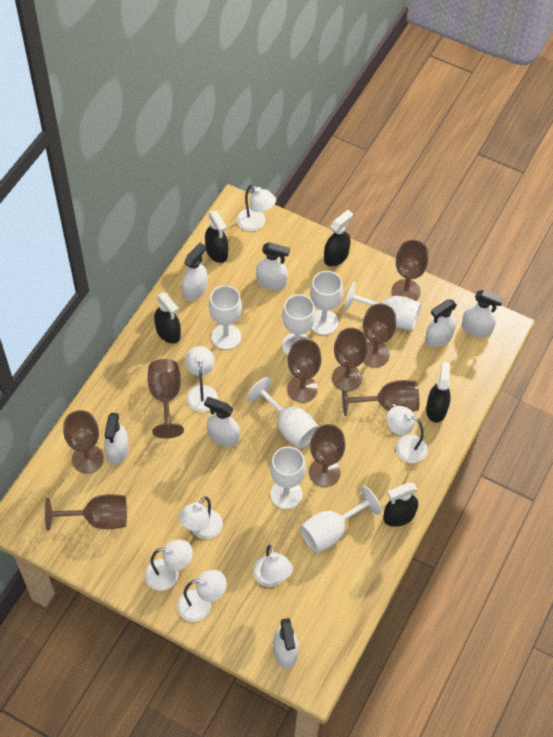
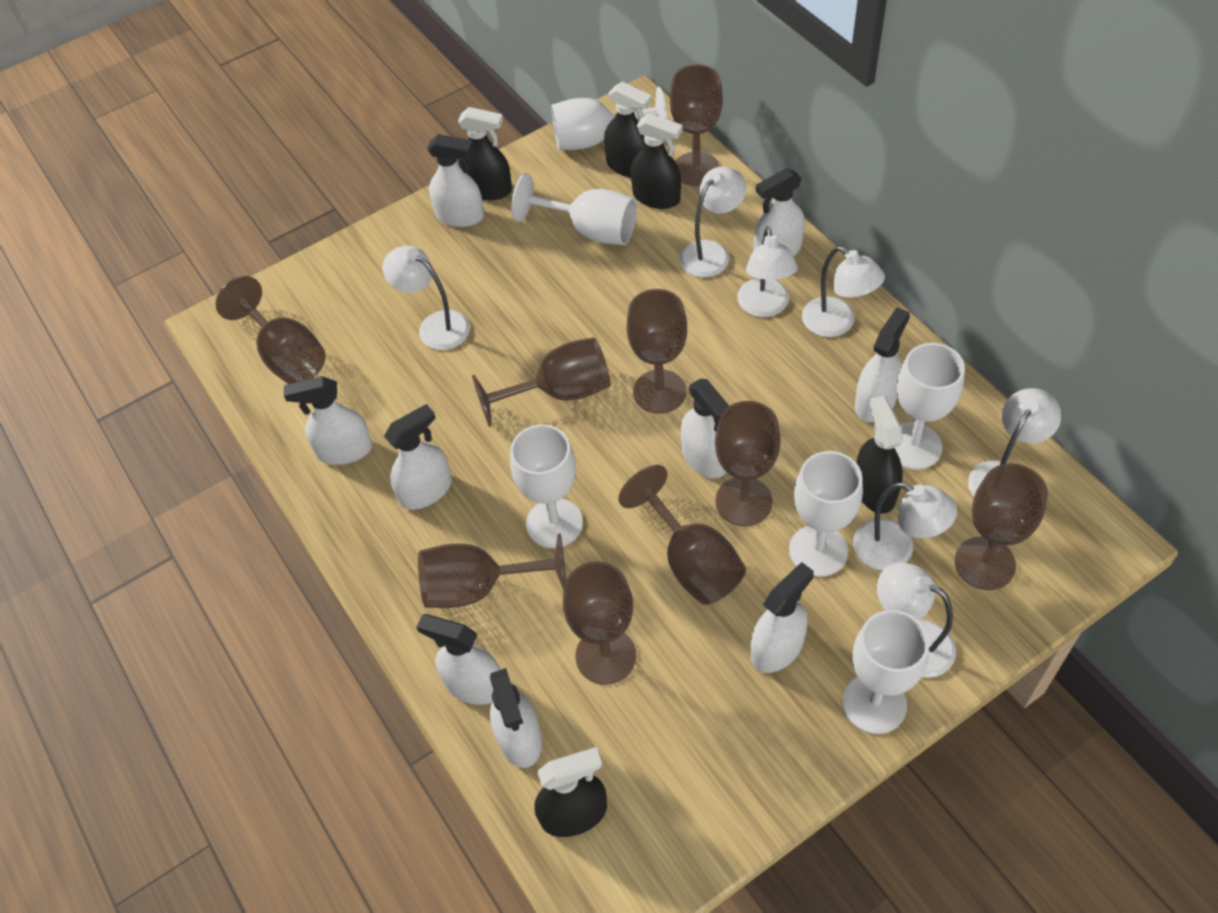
white goblet: [209,285,242,350] [247,377,319,449] [270,446,306,509] [282,294,315,356] [300,486,382,553] [310,271,343,335] [345,282,421,331] = 7 -> [510,424,583,548] [511,173,637,245] [551,87,667,150] [789,451,863,577] [843,610,929,734] [894,343,965,470] = 6
white spray bottle: [104,413,129,465] [182,243,208,301] [204,397,240,447] [256,242,290,290] [273,618,299,669] [425,299,457,347] [462,290,504,337] = 7 -> [284,376,372,465] [384,404,452,510] [416,614,500,705] [427,134,484,227] [490,668,542,768] [681,379,729,478] [751,562,814,673] [754,168,805,256] [855,307,910,422] = 9

